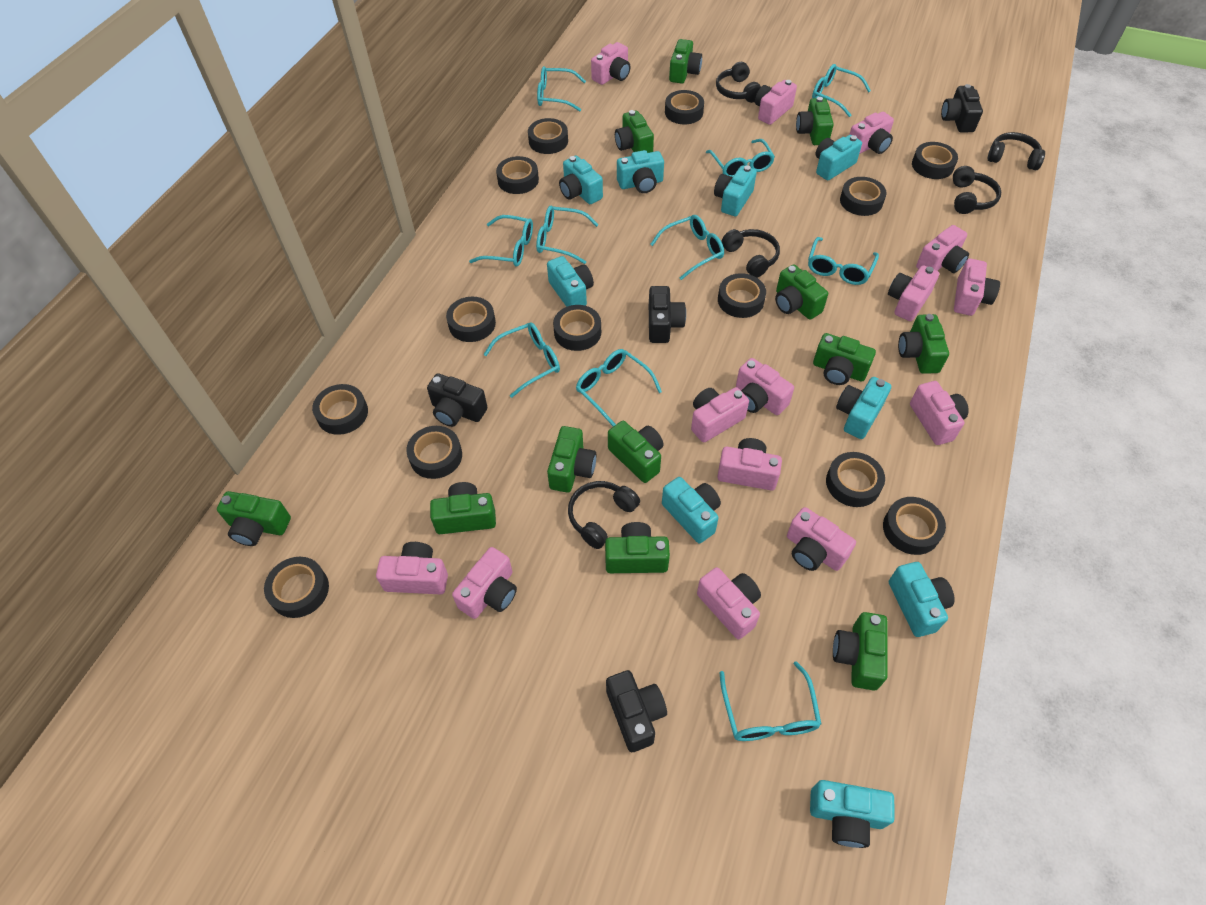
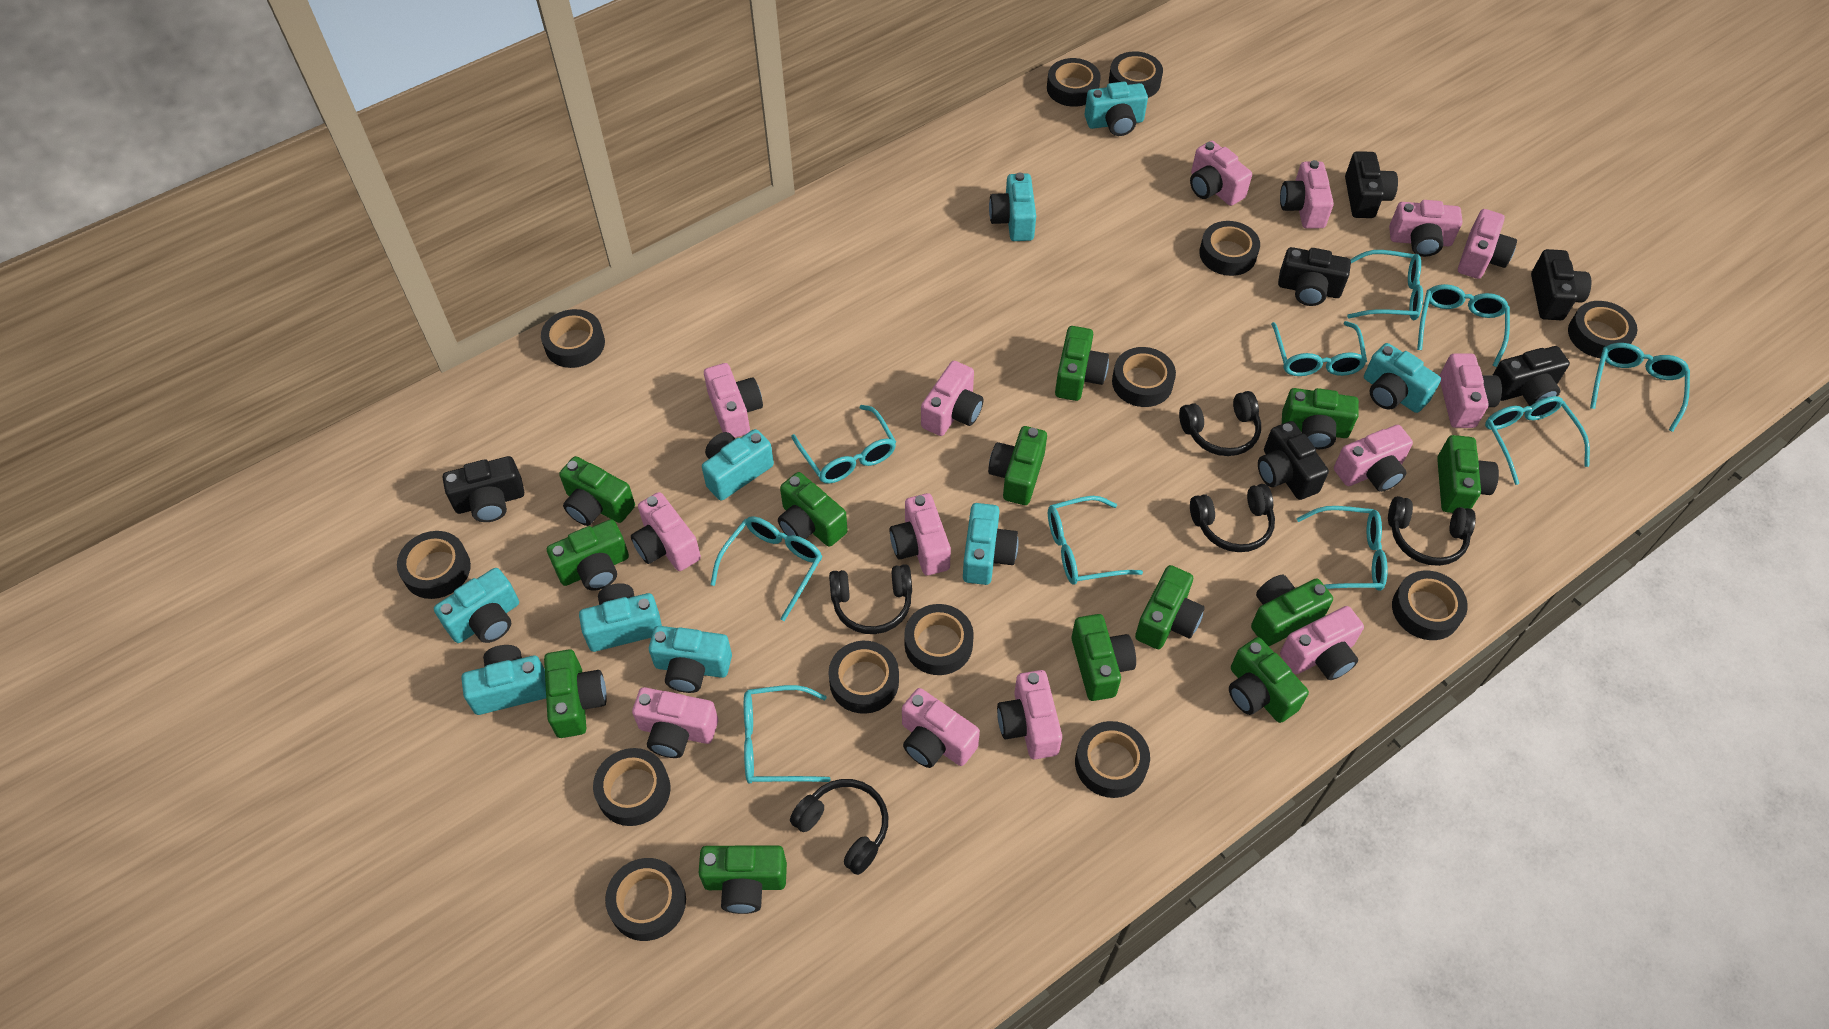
black camera: [427,373,487,427] [606,670,667,752] [649,286,686,343] [941,84,983,132] = 4 -> [443,456,524,522] [1258,421,1329,500] [1278,247,1351,306] [1345,151,1398,218] [1493,346,1570,406] [1531,249,1591,320] = 6
green camera: [217,491,291,546] [430,482,496,534] [547,426,596,493] [605,522,670,573] [608,421,664,483] [615,110,654,153] [669,39,702,84] [775,264,828,320] [796,97,834,145] [813,333,876,385] [833,612,887,691] [898,314,949,374] = 12 -> [544,649,607,738] [547,519,629,591] [559,456,635,526] [699,845,787,914] [778,472,848,547] [988,426,1047,505] [1055,326,1109,401] [1072,614,1136,701] [1135,565,1205,649] [1229,637,1309,723] [1251,575,1333,646] [1282,388,1359,449] [1437,435,1499,513] = 13

